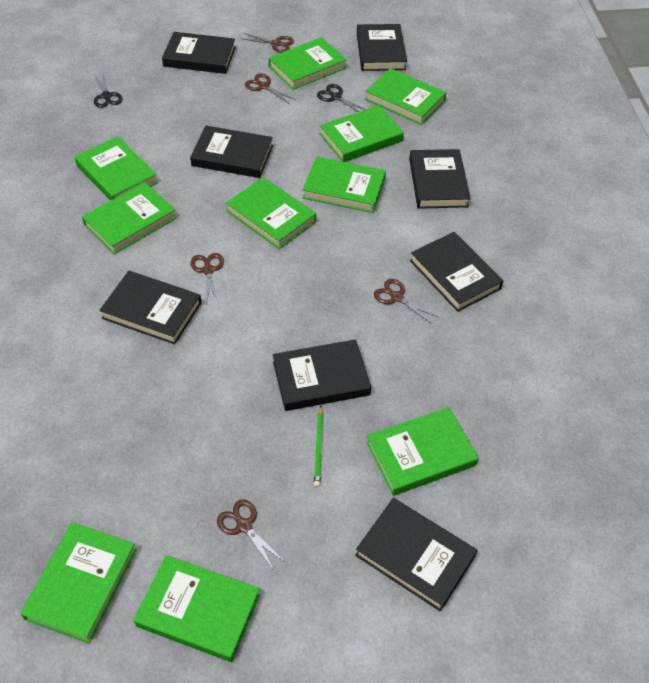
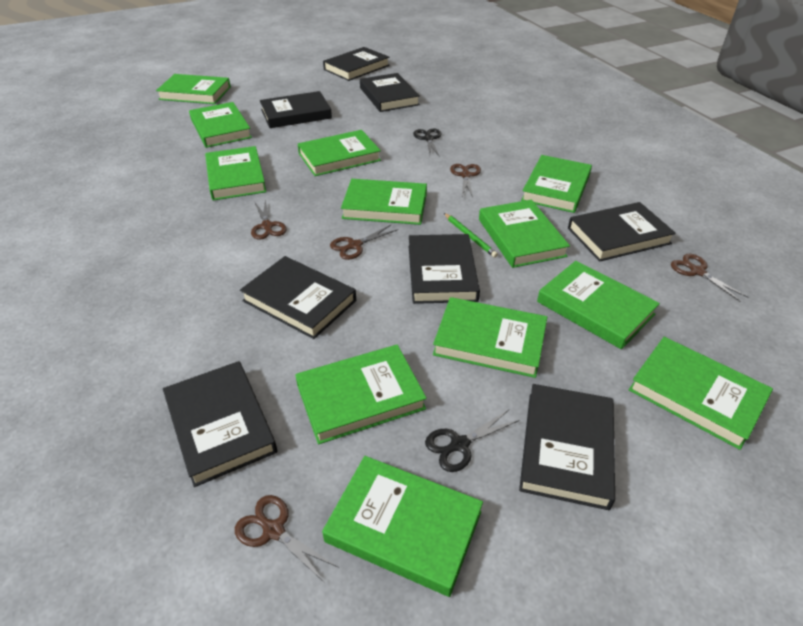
green book: [20,522,137,644] [74,136,158,201] [82,182,177,255] [134,555,260,662] [226,177,316,249] [268,37,347,90] [302,157,386,213] [320,105,404,162] [365,68,447,125] [366,407,478,496] = 10 -> [156,74,231,104] [189,102,252,148] [205,146,266,201] [295,345,427,444] [298,130,381,176] [322,456,483,597] [341,179,427,225] [433,297,547,378] [479,200,570,268] [521,155,592,213] [537,261,660,349] [629,337,773,450] = 12

